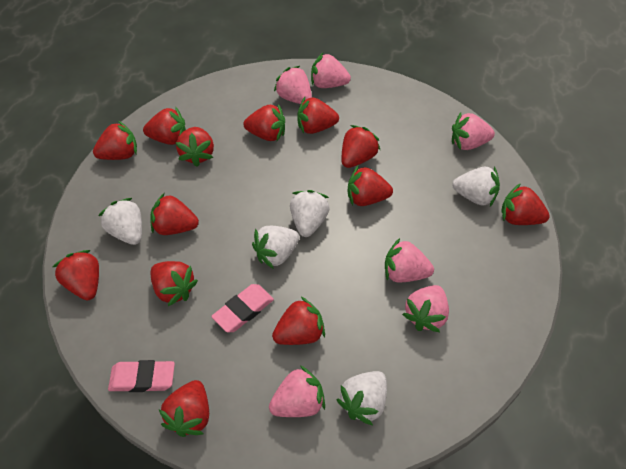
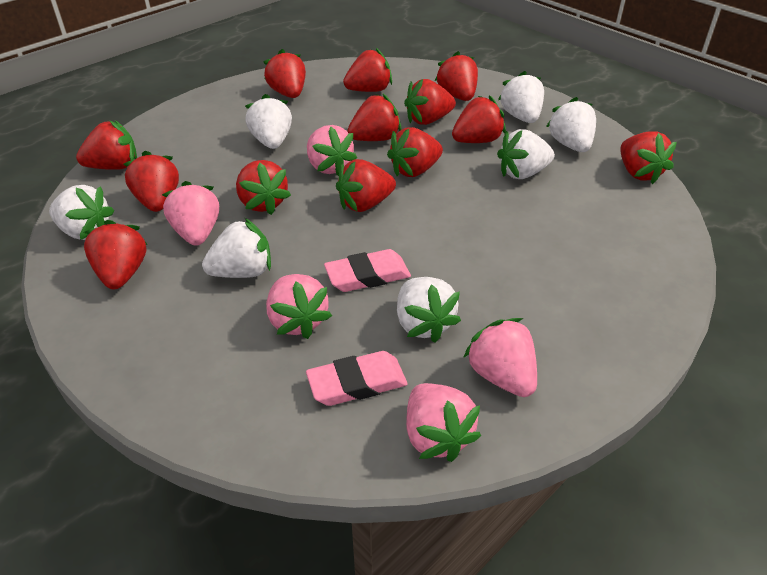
pink strawberry: [269,365,325,417] [274,66,312,104] [311,53,351,88] [385,238,434,283] [402,285,449,332] [452,113,495,150] = 6 -> [162,181,219,246] [266,274,332,339] [307,125,357,176] [406,383,481,462] [463,318,537,397] = 5
white strawberry: [98,198,142,245] [252,226,299,269] [290,190,330,237] [336,371,387,425] [452,166,500,206] = 5 -> [49,185,114,240] [202,218,271,278] [245,94,292,149] [397,277,461,343] [497,129,555,179] [498,71,544,123] [546,97,596,152] = 7

